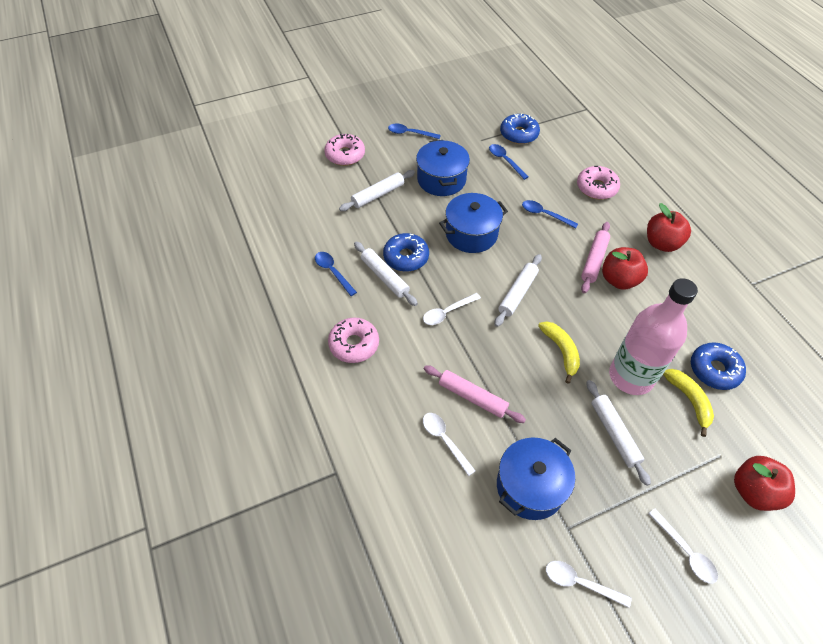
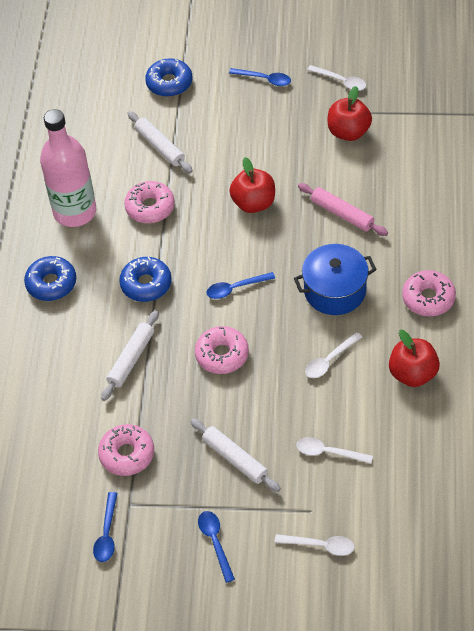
blue pot: [416,140,470,196] [439,193,508,253] [497,437,575,520] = 3 -> [294,244,377,315] = 1
pink donut: [324,134,365,166] [328,318,379,363] [577,166,620,200] = 3 -> [98,424,154,476] [124,181,175,223] [195,326,249,374] [402,270,456,316] = 4
pink rolling pin: [424,365,526,423] [581,222,610,293] = 2 -> [298,183,388,236] = 1
white rolling pin: [339,170,415,211] [354,242,418,306] [495,254,542,327] [587,380,651,486] = 4 -> [101,310,159,401] [128,111,192,173] [190,418,281,492] = 3
yellow banana: [538,321,580,384] [663,369,714,437] = 2 -> none = 0

